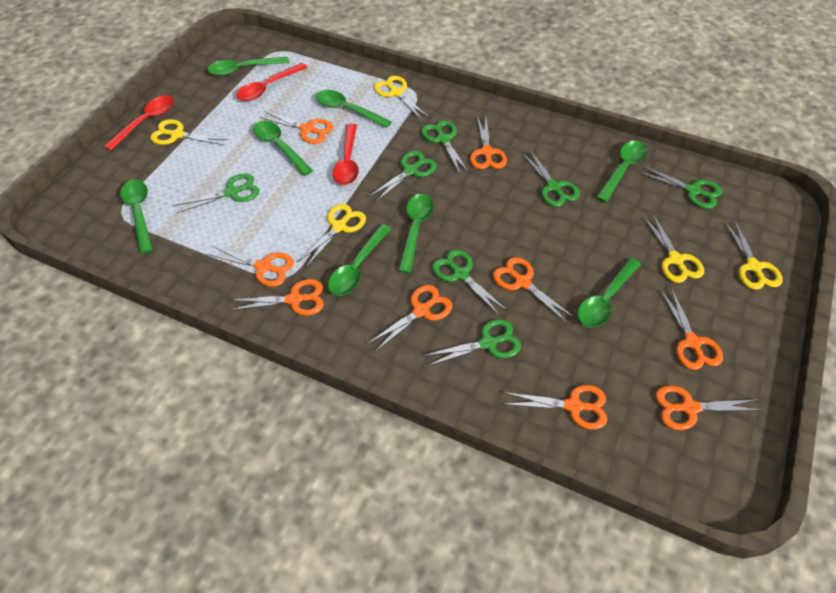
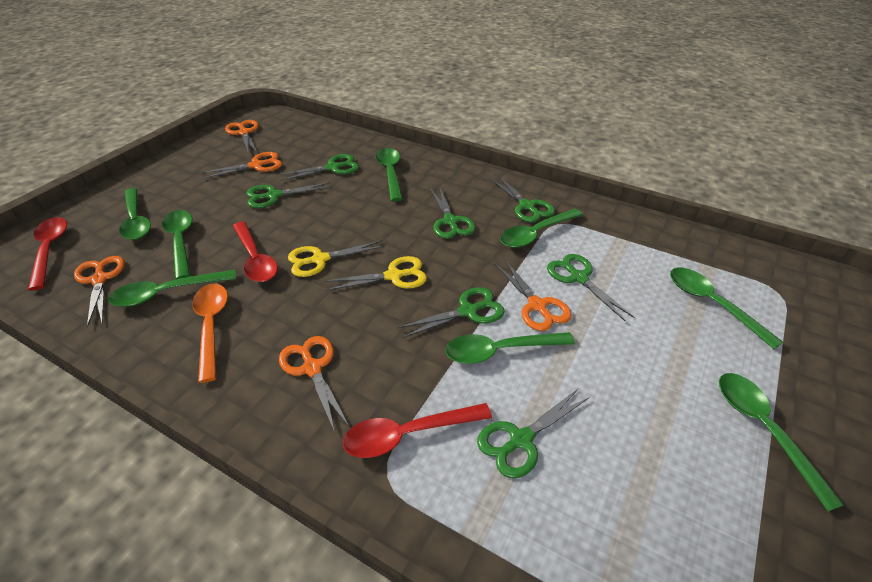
orange scissors: [207,245,294,287] [230,279,324,315] [260,111,333,144] [369,285,452,352] [470,116,507,169] [493,257,575,323] [503,385,607,430] [655,385,763,430] [661,288,723,370] = 9 -> [74,256,125,327] [200,152,282,179] [225,120,259,154] [279,336,349,432] [495,260,572,331] = 5
orange spoon: none = 0 -> [192,284,228,383] = 1
yellow scissors: [150,119,228,145] [298,204,366,267] [374,76,429,120] [643,213,704,283] [724,219,783,290] = 5 -> [288,240,385,277] [324,256,427,291] = 2

